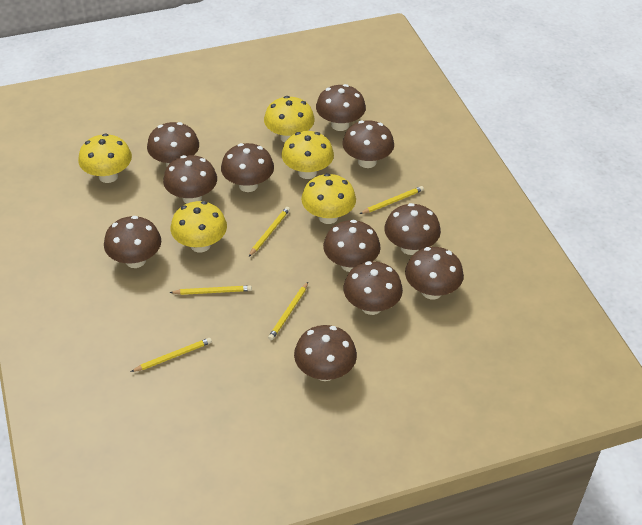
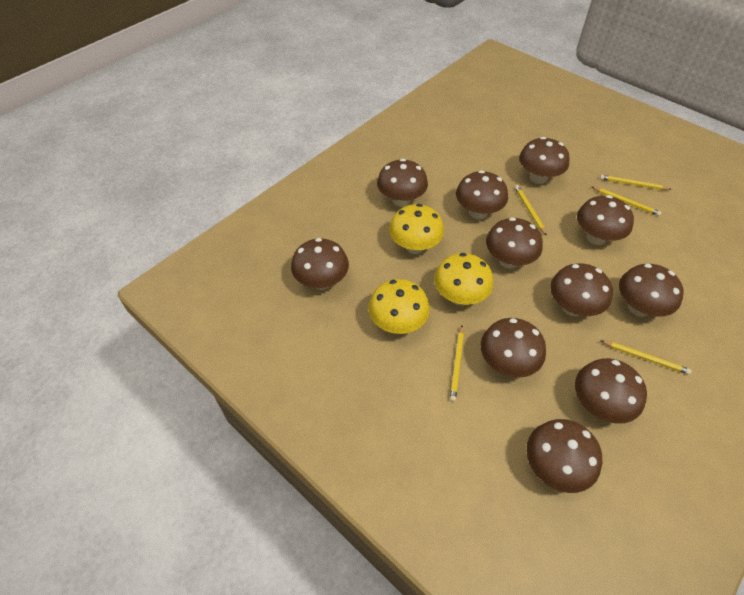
yellow mushroom: [78,133,132,183] [171,201,227,253] [264,96,315,142] [281,131,334,179] [301,173,356,224] = 5 -> [369,279,430,334] [389,204,444,254] [434,253,493,305] = 3

